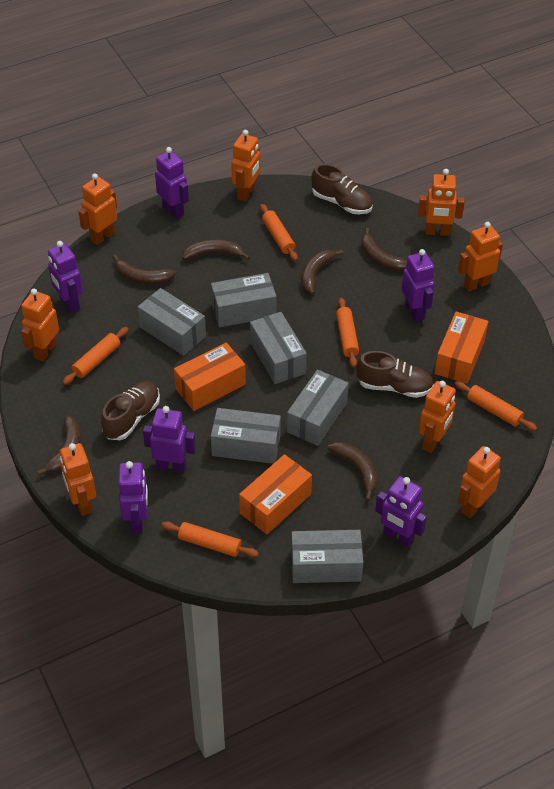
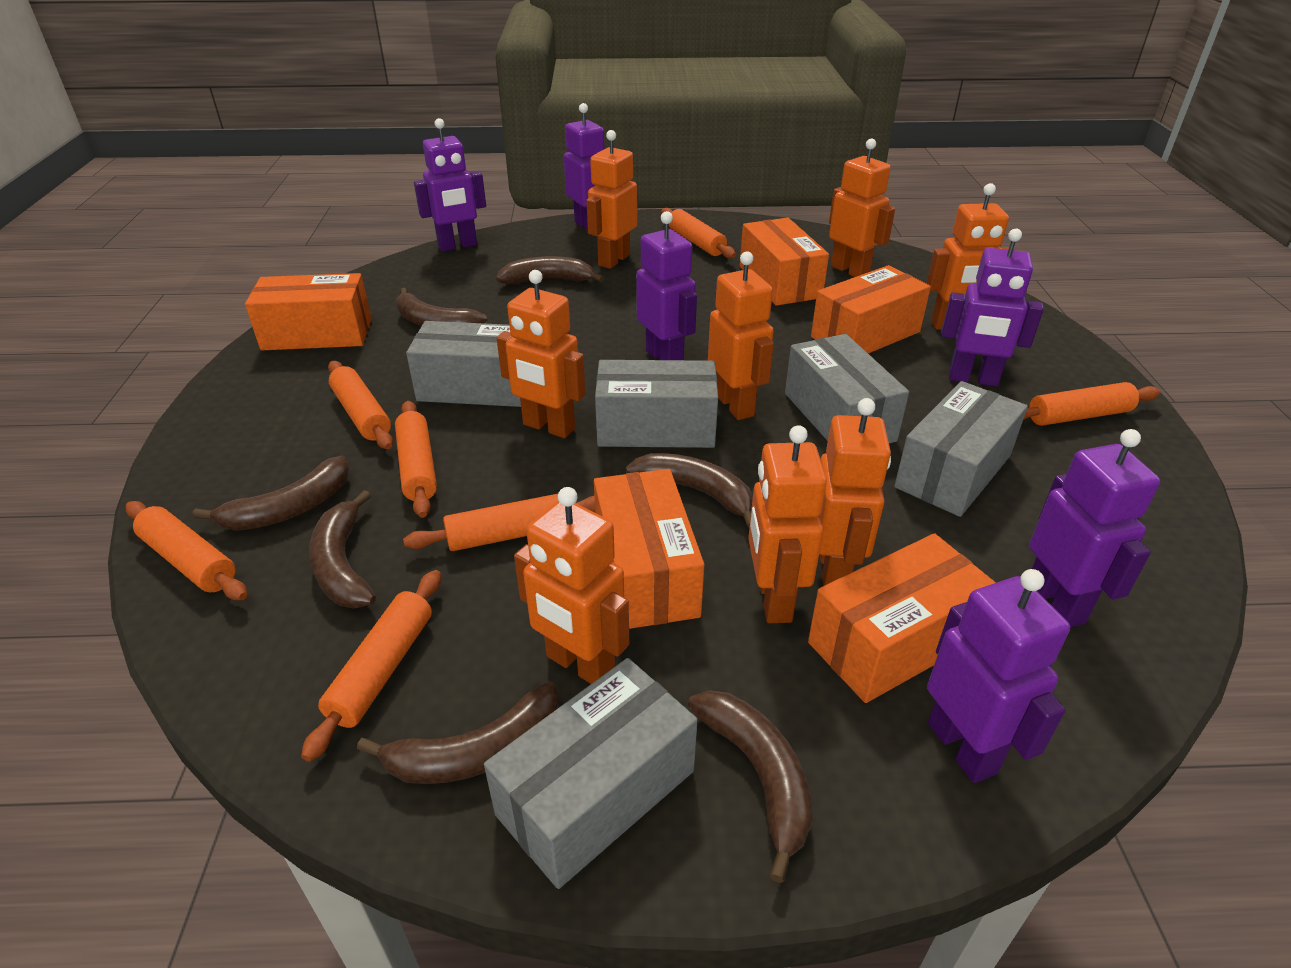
brown banana: [37,416,81,475] [113,255,176,284] [182,240,250,260] [302,250,343,295] [327,442,378,501] [361,228,407,271] = 6 -> [193,456,350,531] [309,490,376,608] [357,681,559,784] [396,288,487,326] [496,256,604,284] [625,453,753,528] [688,690,812,883] = 7
brown shoe: [101,381,160,440] [311,164,373,214] [356,351,433,398] = 3 -> none = 0
grey box: [138,288,206,356] [211,273,277,327] [211,408,281,464] [250,312,307,384] [287,370,349,446] [291,530,363,583] = 6 -> [406,321,521,407] [484,658,698,889] [595,360,718,448] [785,334,909,443] [894,381,1028,517] = 5
orange box: [174,343,246,411] [239,454,312,534] [435,312,488,384] = 3 -> [245,273,372,350] [594,469,704,629] [740,218,829,306] [808,533,996,703] [811,265,931,353] = 5
orange rolling pin: [63,327,129,385] [161,521,259,557] [260,204,298,261] [336,298,359,368] [455,381,537,431] = 5 -> [126,501,247,600] [301,570,441,762] [328,361,393,449] [395,401,437,518] [403,494,595,551] [661,208,736,258] [1023,382,1161,426] = 7

